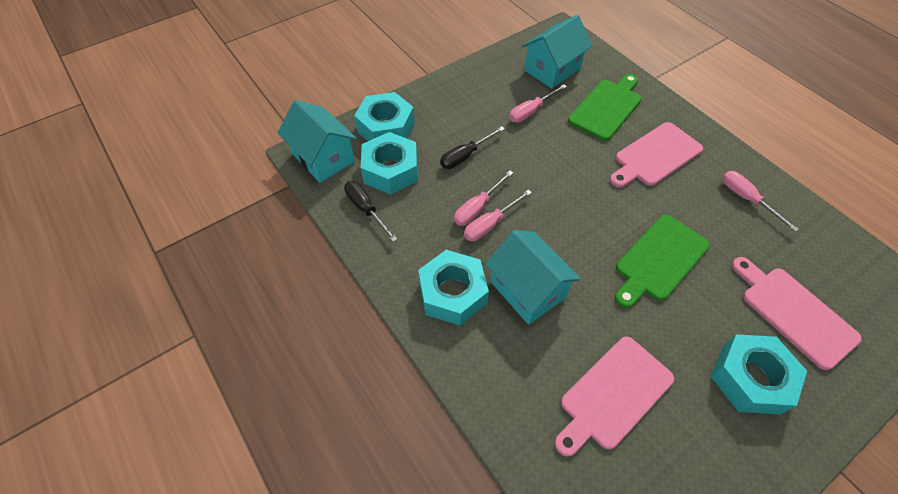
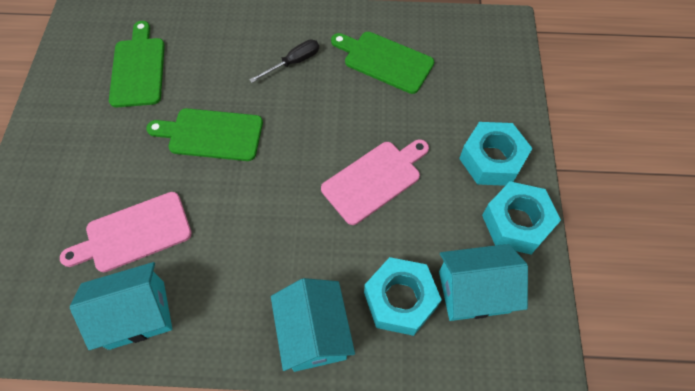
black screwdriver: [344,181,397,242] [440,126,505,169] = 2 -> [249,39,319,83] = 1
green cutting board: [568,74,642,141] [615,215,710,308] = 2 -> [109,21,165,108] [146,108,263,161] [331,32,434,94] = 3
pink cutting board: [555,337,674,457] [610,122,703,187] [732,257,862,370] = 3 -> [60,192,192,272] [321,139,429,225] = 2
pink screwdriver: [454,170,513,226] [464,189,532,241] [509,84,567,123] [722,171,799,232] = 4 -> none = 0
turquoise nut: [354,92,415,141] [361,132,418,195] [418,250,489,326] [711,334,807,414] = 4 -> [364,257,442,336] [459,122,533,186] [482,181,561,254] = 3

